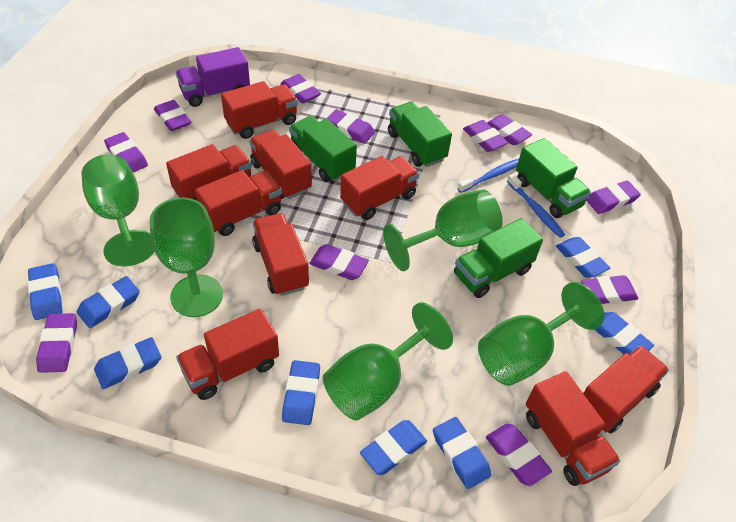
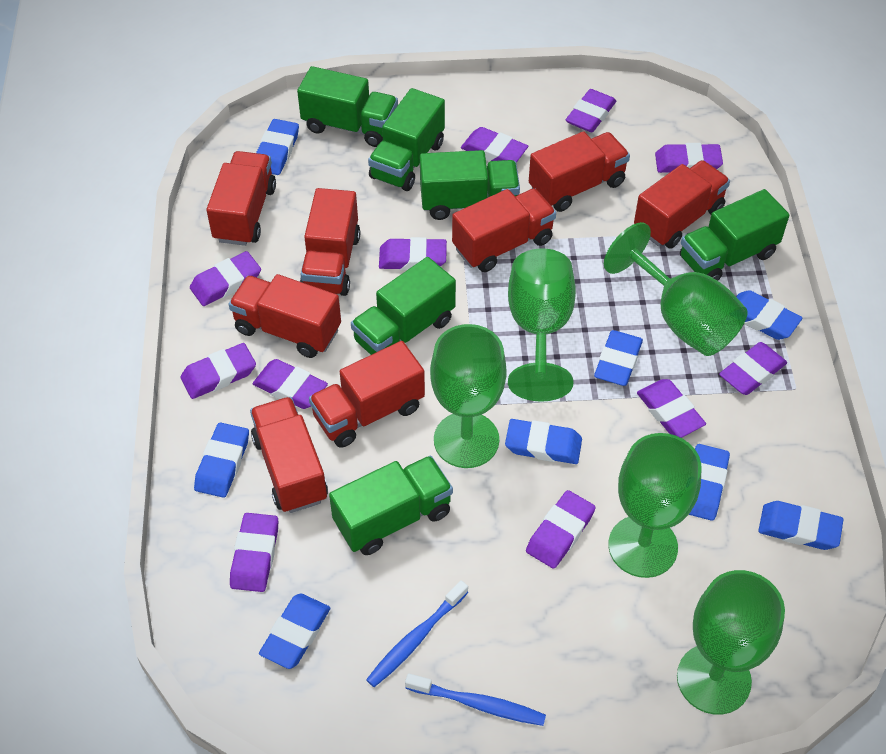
green truck: [289,116,357,182] [388,102,452,167] [454,218,543,298] [516,138,591,218] = 4 -> [297,66,398,147] [329,456,453,555] [351,257,456,355] [368,88,445,191] [420,150,520,220] [680,189,789,281] = 6
purple truck: [176,47,250,107] = 1 -> none = 0
red truck: [166,144,252,200] [176,309,279,400] [195,170,282,236] [221,81,298,139] [249,130,312,199] [252,213,309,296] [340,156,419,220] [526,371,621,486] [583,346,669,433] = 9 -> [206,151,276,246] [229,274,341,358] [250,397,328,513] [300,188,360,296] [309,341,425,448] [452,188,556,272] [529,131,630,212] [634,160,730,249] = 8

